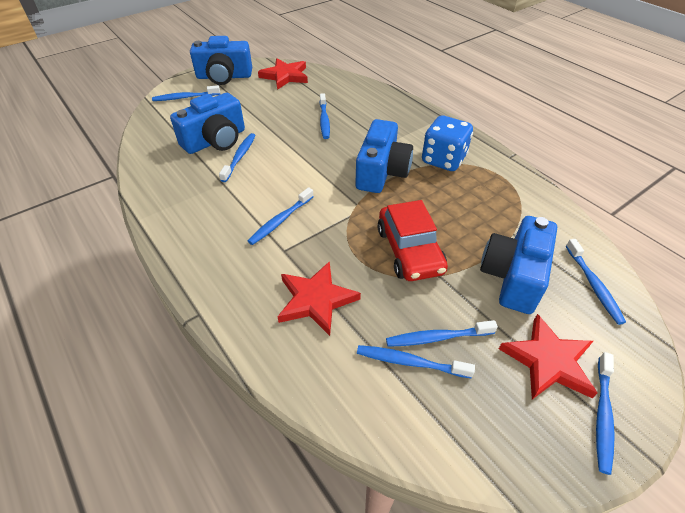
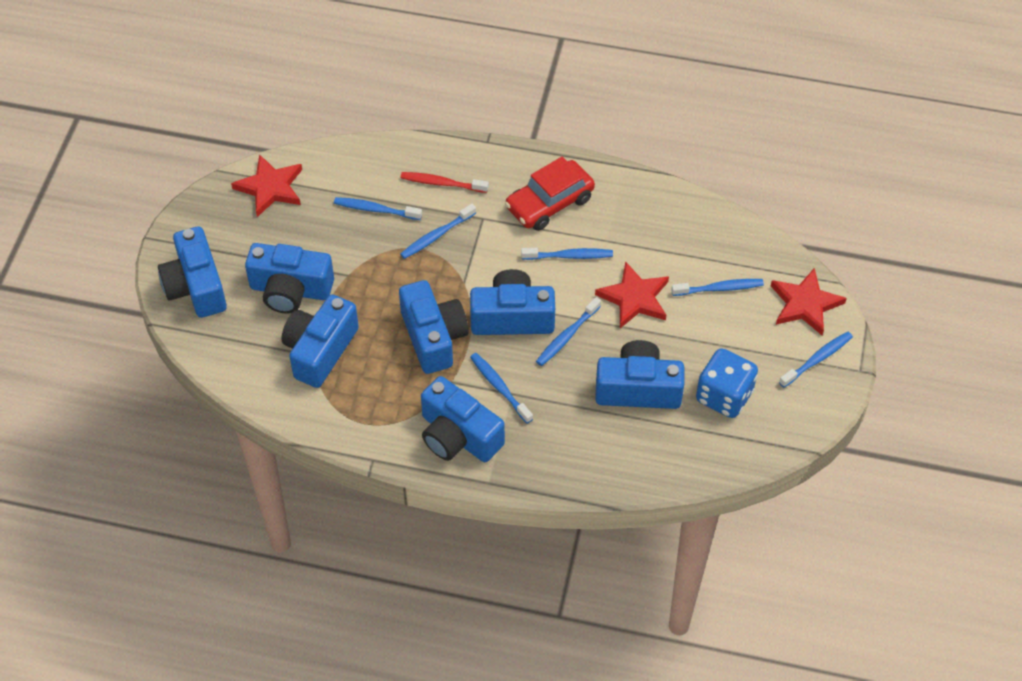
blue camera: [170,93,245,154] [190,36,252,85] [355,119,413,193] [480,216,557,314] = 4 -> [158,226,227,318] [245,243,334,314] [282,294,359,388] [399,280,469,374] [421,376,505,462] [470,269,555,335] [595,340,684,409] = 7
blue toothbrush: [152,85,220,101] [219,133,256,182] [248,187,314,245] [320,93,330,139] [357,345,475,379] [386,320,498,347] [566,239,626,325] [596,352,615,475] = 8 -> [334,197,422,220] [400,204,476,259] [470,353,533,423] [521,248,613,260] [536,297,601,366] [671,279,764,296] [779,332,853,388] = 7
red toothbrush: none = 0 -> [400,172,489,193] = 1

